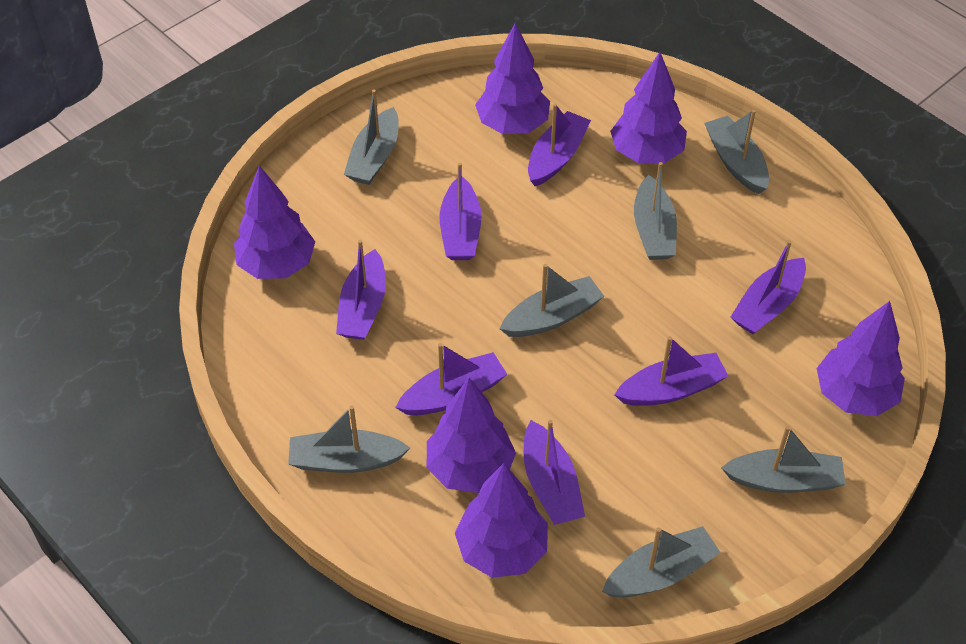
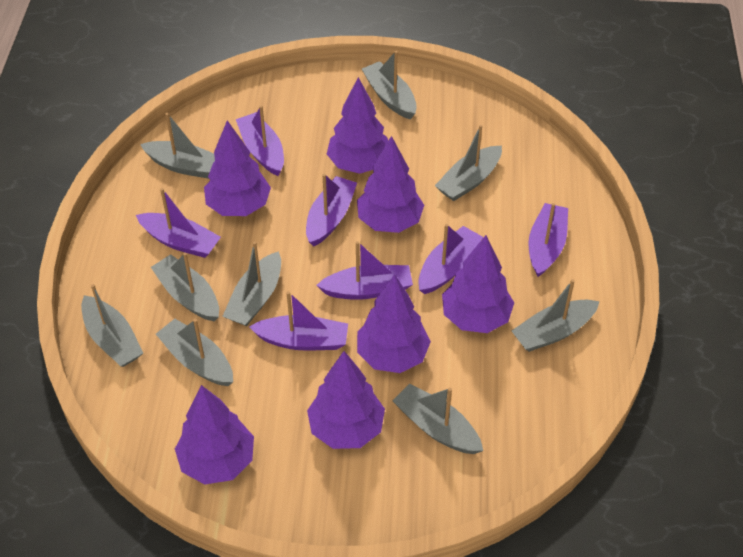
grey boat: [288,406,410,473] [344,89,399,185] [500,264,604,337] [602,526,721,598] [634,162,677,260] [704,110,769,194] [721,426,846,493] = 7 -> [81,284,143,367] [140,113,215,179] [151,252,219,322] [156,319,233,386] [222,242,281,326] [362,51,417,119] [393,383,483,454] [435,125,502,201] [511,279,600,352] = 9
purple tree: [234,166,315,279] [427,378,516,493] [455,463,548,578] [475,23,550,134] [610,52,687,163] [816,301,905,416] = 6 -> [175,385,254,485] [204,120,271,216] [307,351,385,449] [327,77,388,174] [357,136,424,233] [357,274,431,373] [442,235,514,333] = 7

